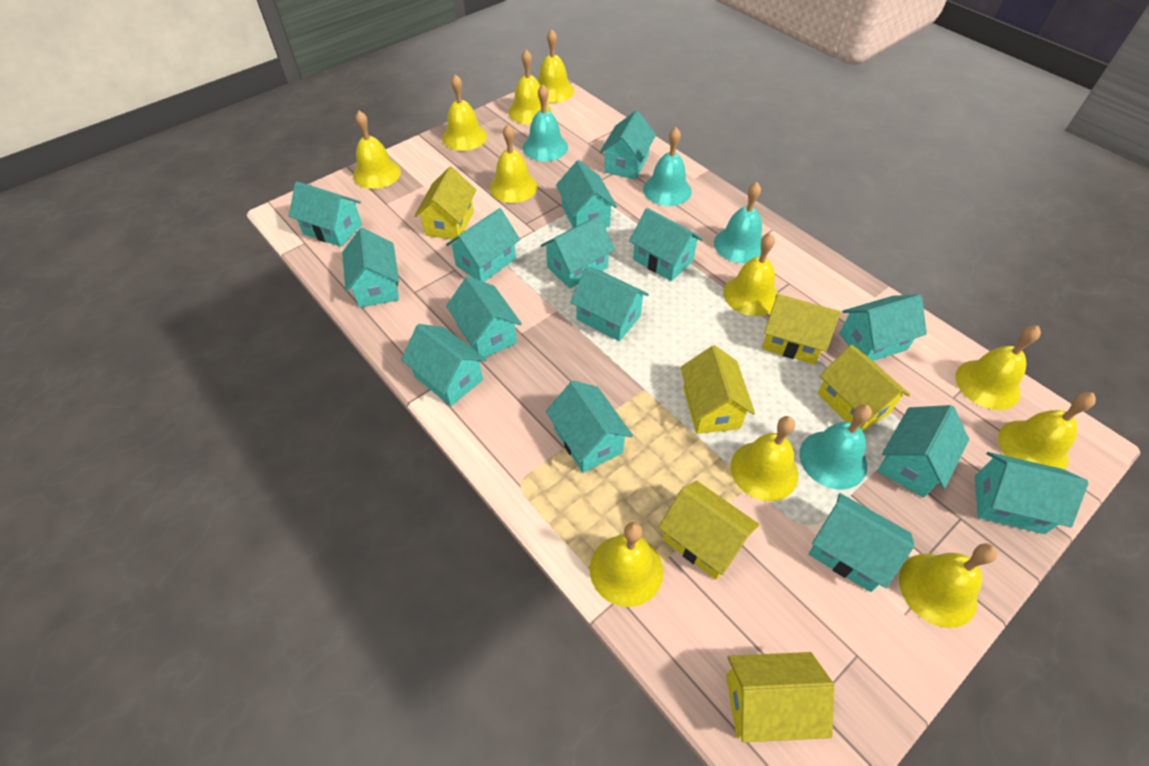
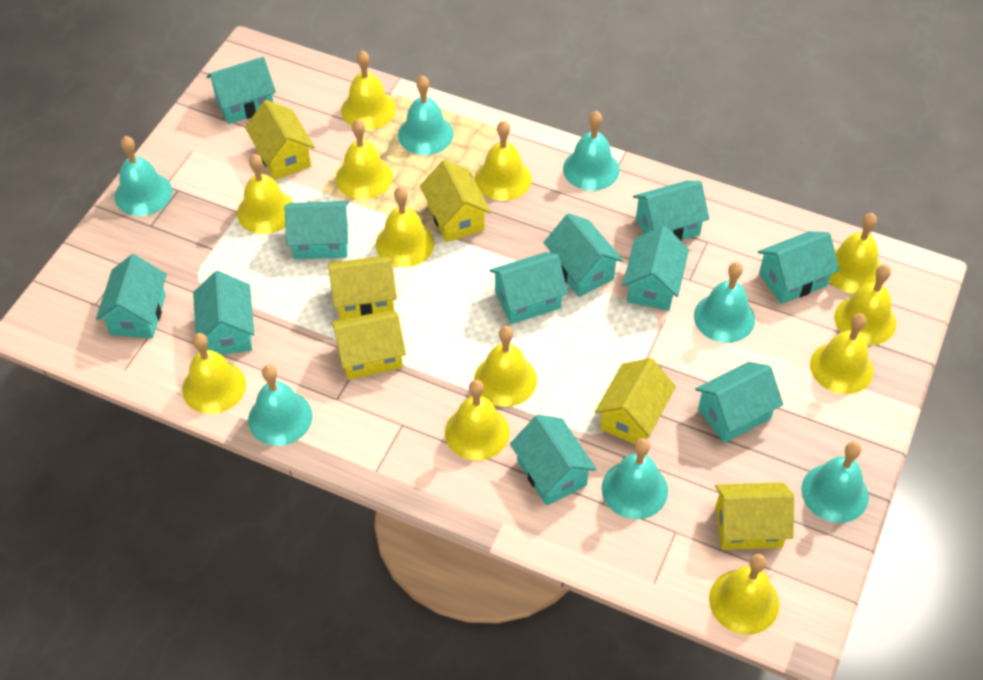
turquoise bell: [523,85,568,161] [643,127,692,206] [714,182,762,263] [799,404,872,489] = 4 -> [115,136,172,216] [248,365,313,446] [398,75,454,155] [563,111,620,191] [602,438,668,519] [694,262,755,343] [801,442,869,523] = 7
turquoise house: [289,182,362,247] [342,228,399,307] [401,324,487,406] [446,208,520,282] [446,276,522,357] [541,216,615,289] [546,381,633,473] [556,160,617,228] [571,266,649,341] [600,110,656,180] [629,208,703,281] [809,493,915,592] [839,295,927,361] [878,405,969,498] [975,452,1088,534] = 15 -> [96,254,167,338] [193,271,254,355] [207,57,276,124] [284,201,349,259] [489,252,568,324] [510,414,597,506] [544,213,623,297] [623,226,689,311] [633,181,709,241] [695,362,783,443] [757,231,840,304] = 11
yellow bell: [353,111,401,189] [442,74,487,151] [489,124,538,203] [508,49,551,124] [538,29,574,103] [590,522,663,607] [723,233,778,316] [731,416,798,501] [899,543,997,628] [956,326,1041,410] [998,392,1096,470] = 11 -> [182,333,246,414] [237,154,293,234] [336,119,393,199] [341,50,396,130] [376,187,435,267] [445,380,510,461] [474,326,537,407] [475,121,532,201] [709,554,779,635] [810,313,873,394] [829,213,881,293] [834,265,896,345] = 12

